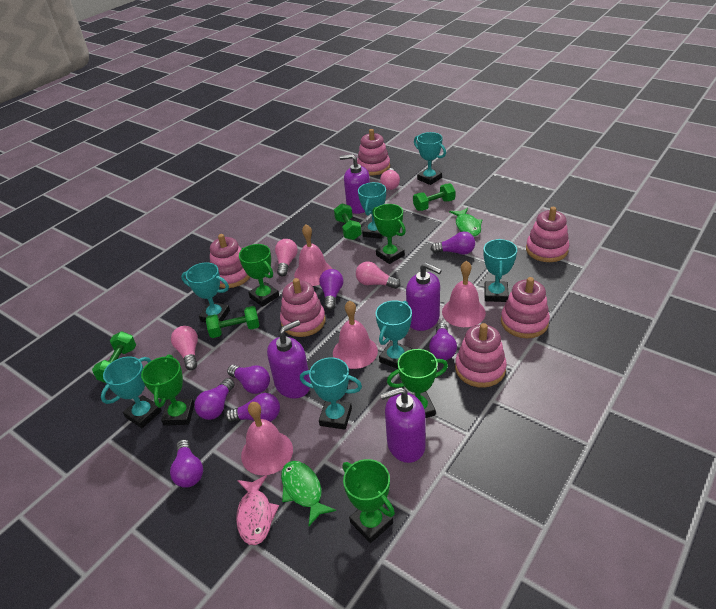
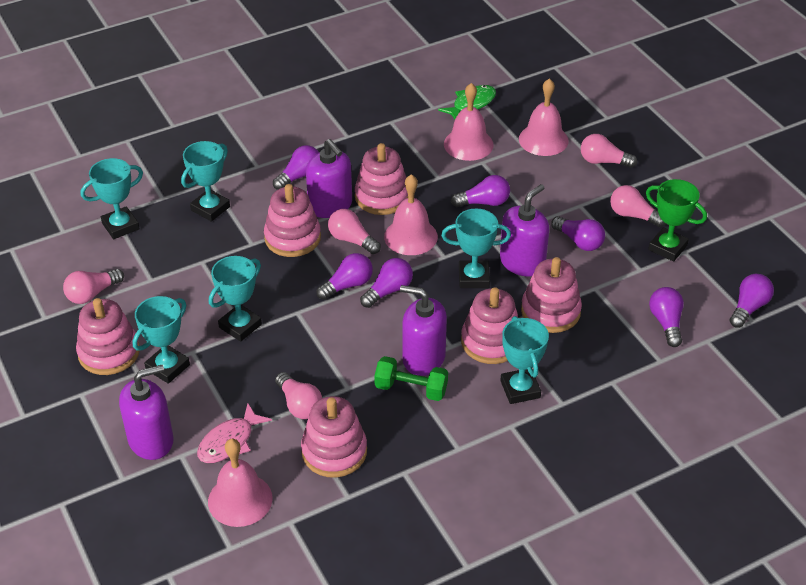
green dumbbell: [92,331,136,383] [206,306,260,338] [334,203,362,240] [413,183,456,211] = 4 -> [374,356,448,401] = 1
green fish: [281,461,336,526] [449,208,482,237] = 2 -> [438,85,496,119] = 1
green trophy: [141,355,195,426] [239,244,279,307] [343,459,395,543] [372,204,406,264] [387,349,448,418] = 5 -> [646,179,707,262] = 1
pink light bulb: [171,326,198,370] [275,239,298,277] [356,261,400,289] [380,168,400,190] = 4 -> [63,269,124,304] [275,372,322,419] [328,209,381,254] [581,134,637,168] [610,185,666,227] = 5
turquoise trophy: [101,356,162,428] [181,262,230,323] [300,357,362,430] [358,182,386,239] [376,300,412,369] [414,132,446,185] [483,239,517,302] = 7 -> [81,158,143,239] [133,296,190,384] [181,141,230,222] [209,256,262,342] [441,209,511,288] [500,316,549,404] = 6

